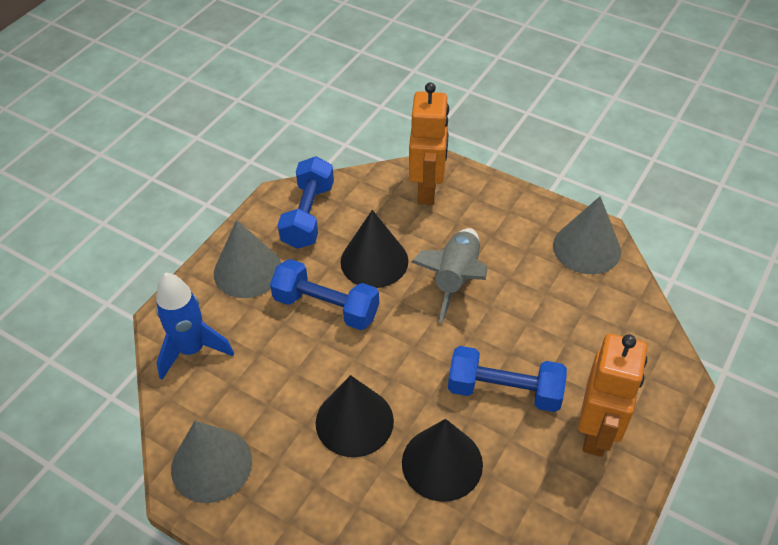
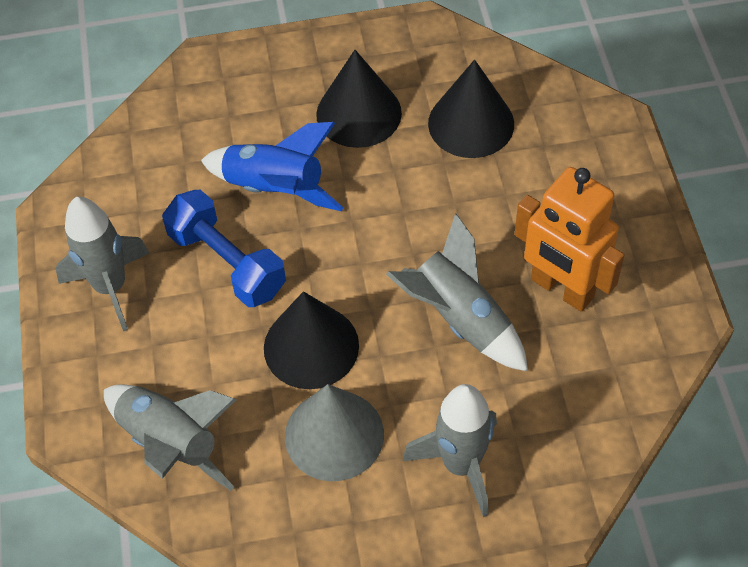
blue dumbbell: [270,259,379,330] [278,156,334,249] [448,346,567,412] = 3 -> [162,190,286,307] = 1
grey cone: [171,421,252,503] [214,220,281,298] [553,196,621,274] = 3 -> [285,384,384,481] = 1
grey rocket: [411,228,488,323] = 1 -> [56,197,149,331] [104,385,237,491] [386,213,528,371] [403,384,497,517] = 4
orange robot: [409,82,449,205] [578,334,647,457] = 2 -> [515,167,625,312] = 1

